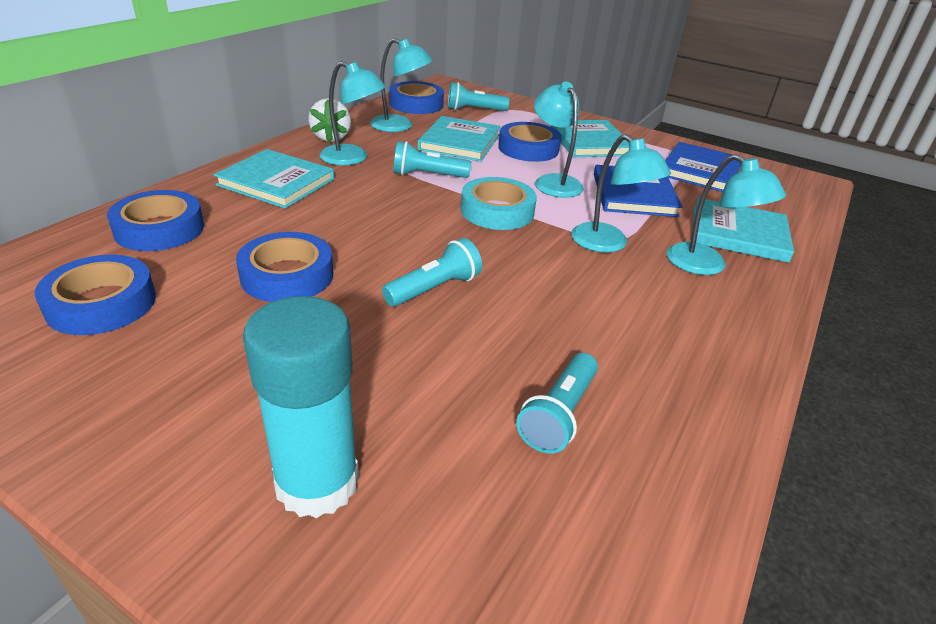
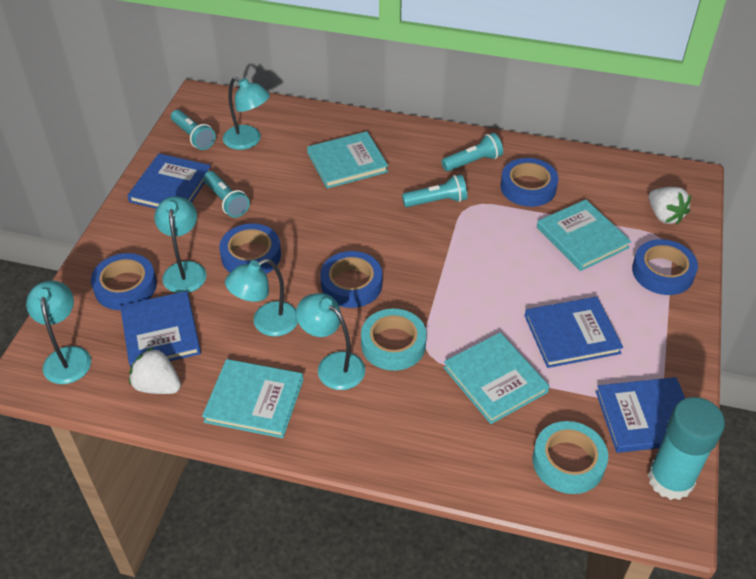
blue book: [594,165,683,217] [665,142,741,192] = 2 -> [120,291,201,368] [127,154,211,209] [525,297,623,368] [596,377,685,453] = 4
turquoise tape: [461,177,537,230] = 1 -> [361,309,427,371] [533,421,608,494] = 2
white strawberry: [308,98,351,142] = 1 -> [129,347,181,394] [649,187,691,225] = 2

